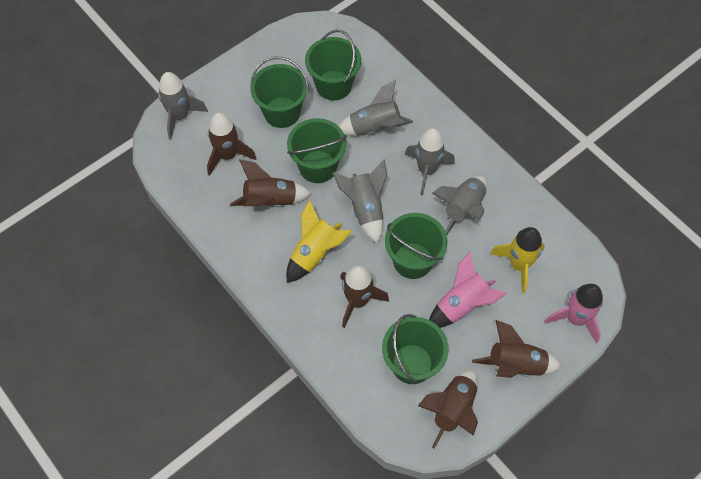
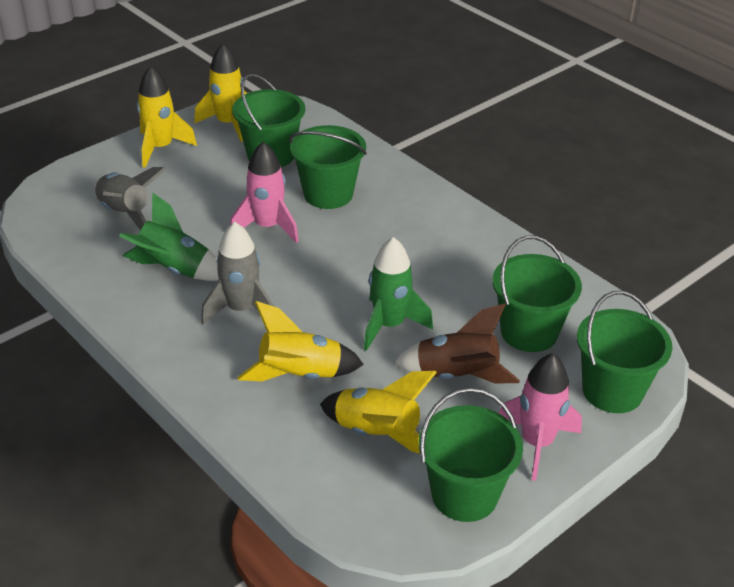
brown rocket: [207,113,256,176] [230,159,311,207] [340,265,389,328] [418,370,478,449] [472,320,562,378] = 5 -> [394,303,520,384] = 1
green rocket: none = 0 -> [119,192,219,281] [364,237,433,351] = 2
grey rocket: [158,72,208,140] [333,160,387,244] [339,80,413,136] [405,128,455,195] [432,176,487,235] = 5 -> [95,167,167,230] [201,222,275,325] = 2
yellow rocket: [286,200,352,283] [490,227,545,293] = 2 -> [137,66,197,168] [194,43,247,142] [237,301,364,381] [320,371,437,454] = 4

